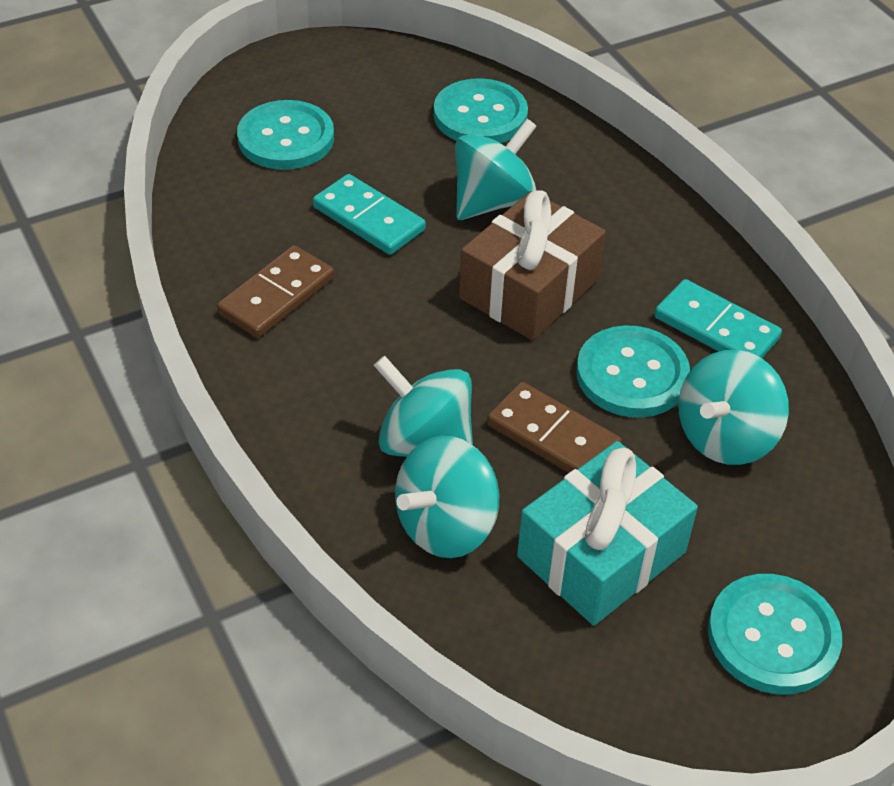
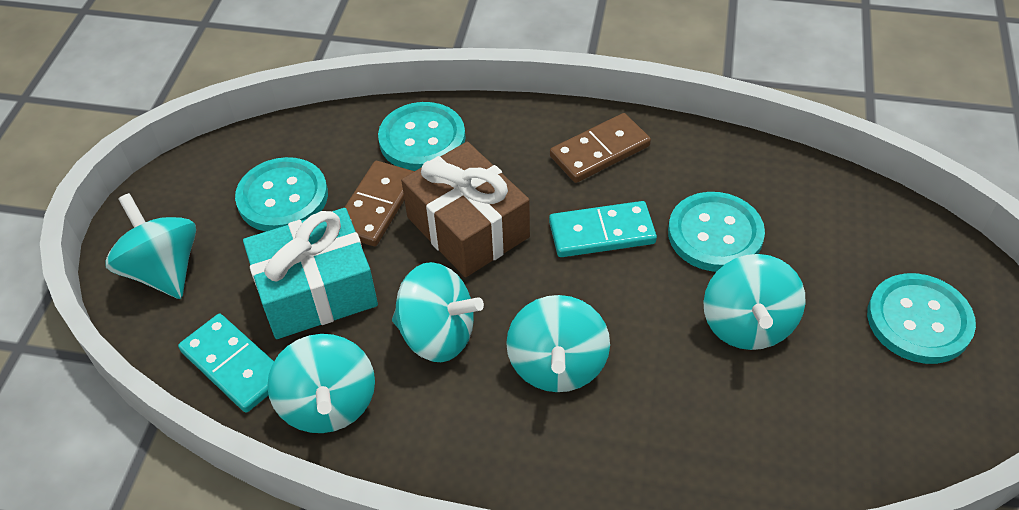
turquoise spinning top: [374,356,473,457] [395,435,499,558] [455,119,537,220] [678,350,789,465] = 4 -> [106,193,196,299] [267,334,375,433] [392,262,484,362] [506,295,610,392] [704,254,806,350] = 5

